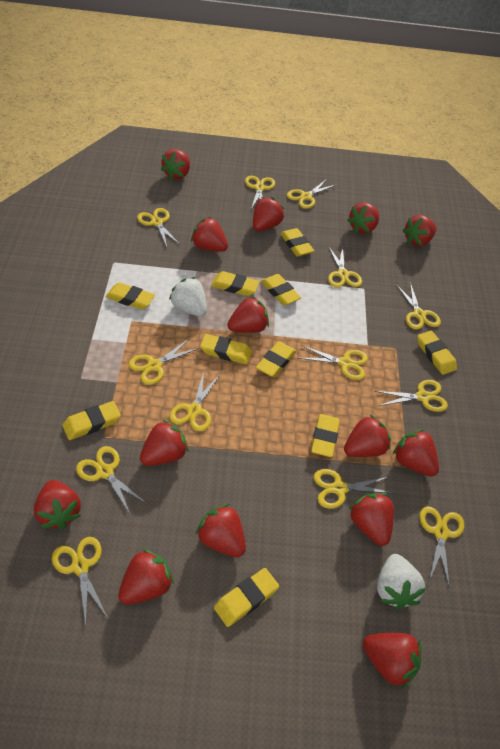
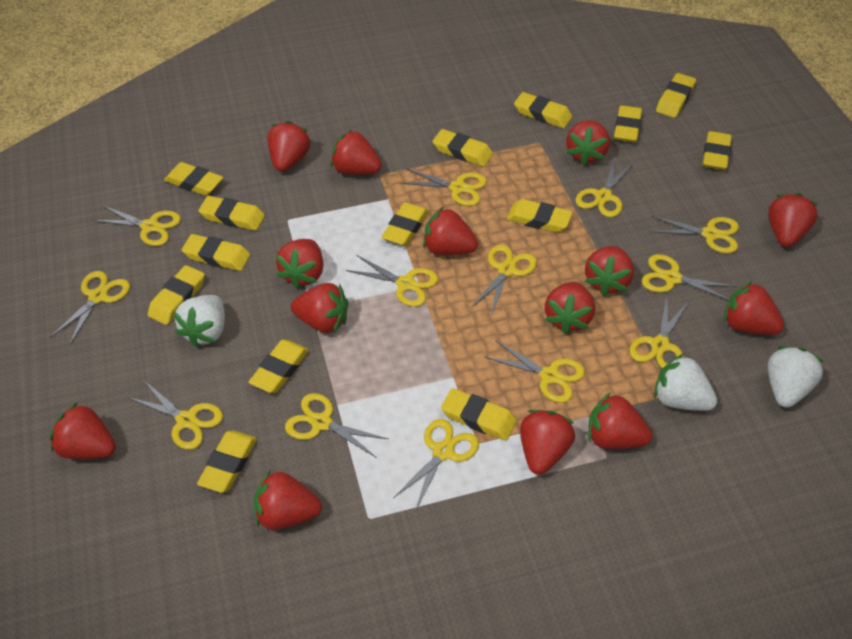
white strawberry: [169,277,207,317] [377,554,425,610] = 2 -> [173,295,225,347] [654,354,717,411] [768,346,824,408] = 3
yellow eraser: [62,401,121,440] [106,283,155,310] [200,334,252,364] [211,271,260,296] [214,568,279,627] [256,341,296,377] [261,274,301,305] [280,228,314,256] [311,414,340,457] [417,331,457,375] = 10 -> [148,265,205,325] [164,162,223,196] [182,234,250,271] [197,430,257,493] [198,196,265,231] [249,340,309,393] [381,202,428,246] [432,129,493,167] [441,388,517,441] [507,199,573,232] [514,92,572,128] [614,105,642,142] [656,73,696,118] [702,131,732,170] = 14

